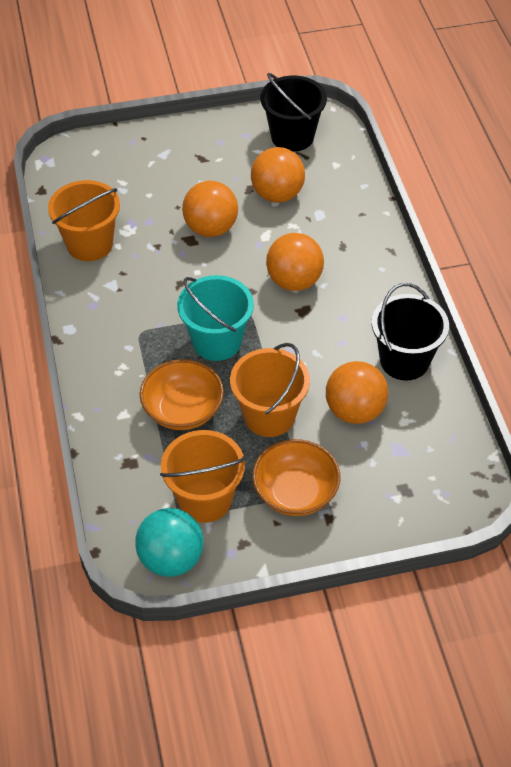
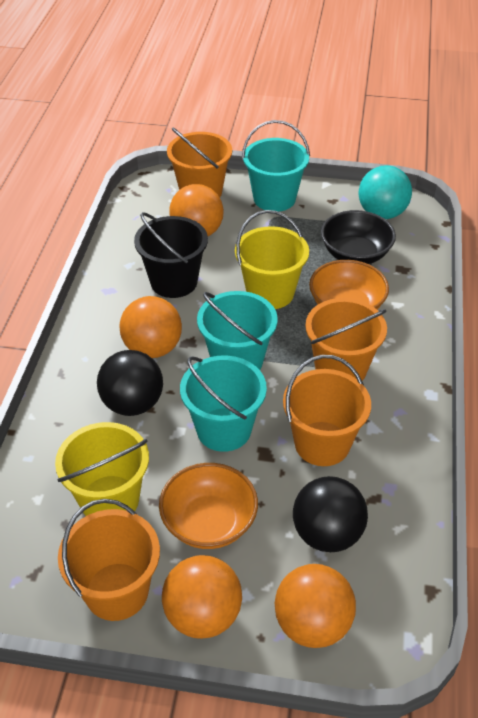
black ball: none = 0 -> [97,350,163,416] [293,476,368,552] = 2
black bowl: none = 0 -> [321,210,396,264] = 1
black bucket: [261,73,327,152] [372,283,449,381] = 2 -> [134,212,208,298] = 1
orange bucket: [48,180,120,261] [160,430,246,523] [230,343,310,437] = 3 -> [58,499,160,621] [167,128,232,198] [283,355,371,466] [305,298,387,381] = 4
turquoise bucket: [177,275,254,361] = 1 -> [180,355,267,452] [197,291,278,370] [242,120,310,212] = 3
yellow bucket: none = 0 -> [55,422,149,516] [235,210,309,309] = 2

